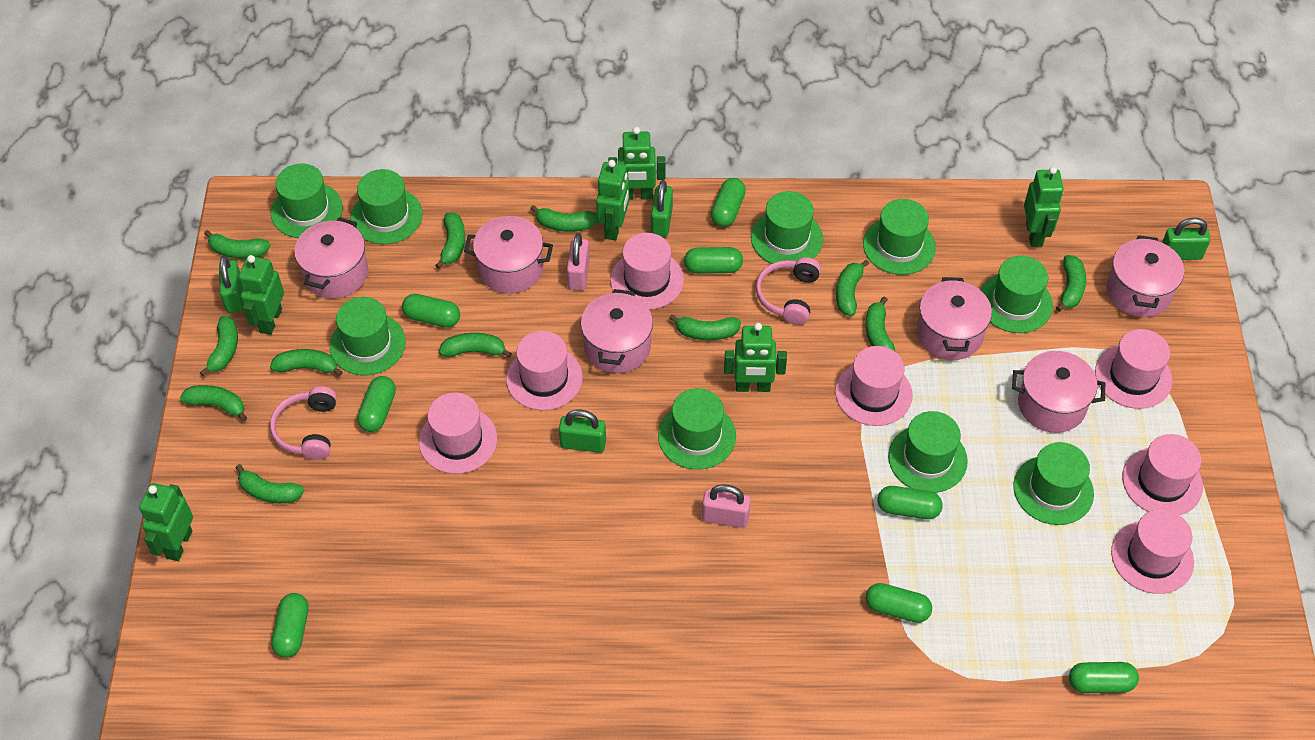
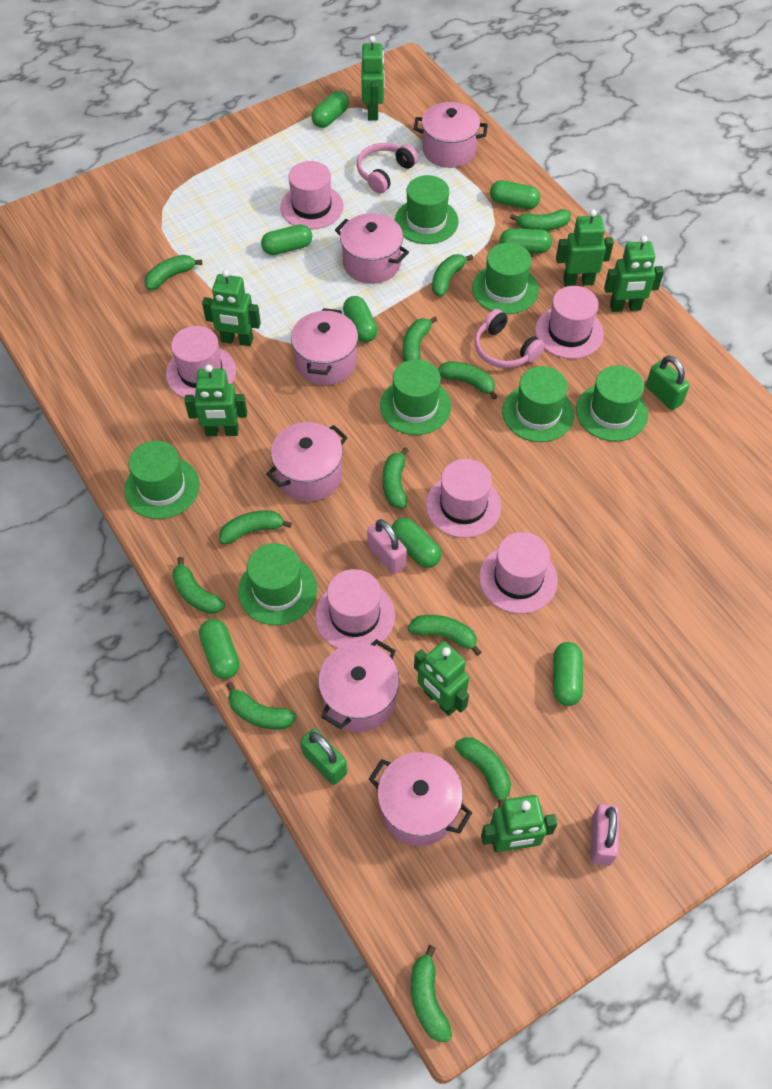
green hat: [271,163,343,238] [330,297,406,375] [351,169,423,244] [658,388,736,470] [751,191,823,264] [863,199,936,275] [888,411,968,493] [980,256,1053,333] [1014,442,1094,525] = 9 -> [124,441,200,519] [238,543,317,625] [380,359,451,435] [395,175,459,244] [472,243,539,314] [502,366,574,442] [576,365,648,441] = 7
green padlock: [219,256,244,313] [559,410,606,453] [651,180,673,237] [1162,217,1211,260] = 4 -> [300,729,347,785] [646,355,690,410] = 2
green robot: [139,483,193,561] [239,255,284,335] [596,160,629,240] [608,127,666,200] [724,323,787,392] [1024,167,1064,247] = 6 -> [185,364,247,436] [202,270,261,346] [362,36,384,120] [414,641,469,716] [481,795,558,852] [556,209,614,286] [604,236,664,312] = 7
pink hat: [419,393,497,474] [506,331,583,411] [610,233,684,310] [835,346,912,426] [1095,329,1173,409] [1111,509,1194,594] [1122,434,1203,515] = 7 -> [166,326,236,398] [280,161,344,230] [315,569,395,649] [426,459,501,538] [479,532,558,614] [535,286,604,359] = 6

